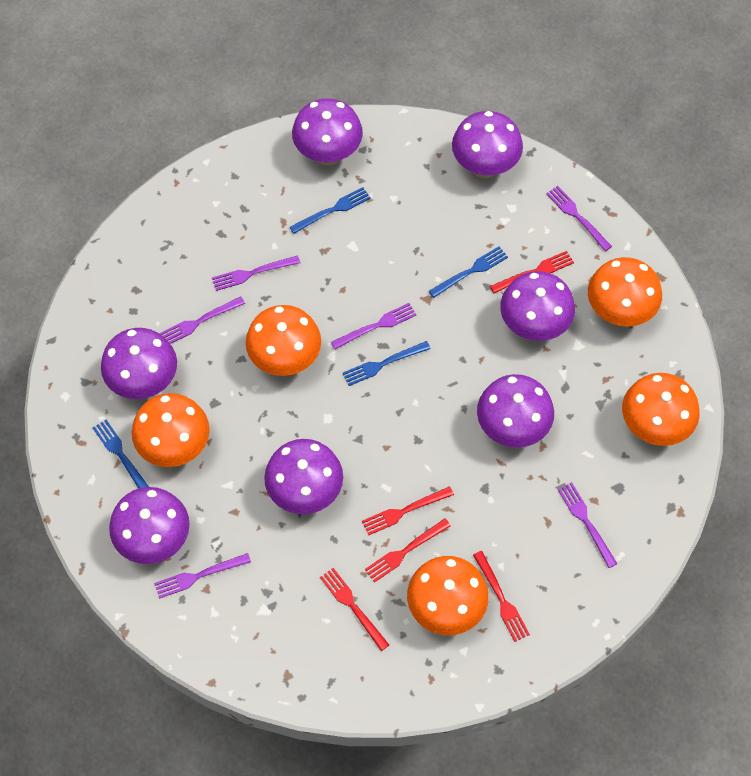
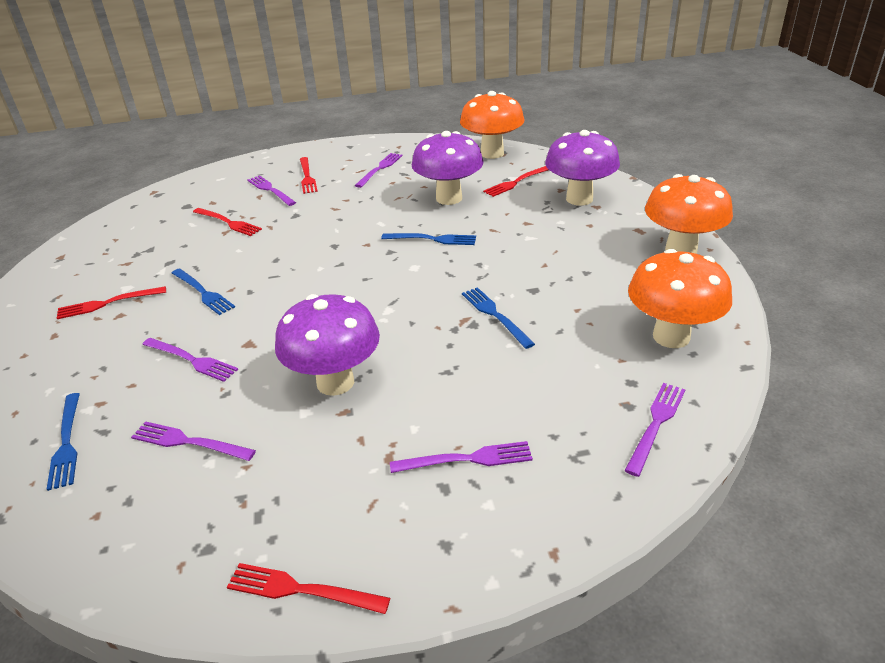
orange mushroom: [132,393,210,467] [246,305,321,376] [407,556,489,635] [588,257,662,327] [622,373,700,446] = 5 -> [460,91,524,159] [628,249,732,348] [645,174,733,254] = 3
purple mushroom: [101,328,177,399] [109,487,190,564] [264,439,343,514] [292,98,363,166] [452,111,523,178] [477,374,554,448] [500,271,575,341] = 7 -> [275,294,380,396] [412,131,484,205] [545,130,620,206] = 3

